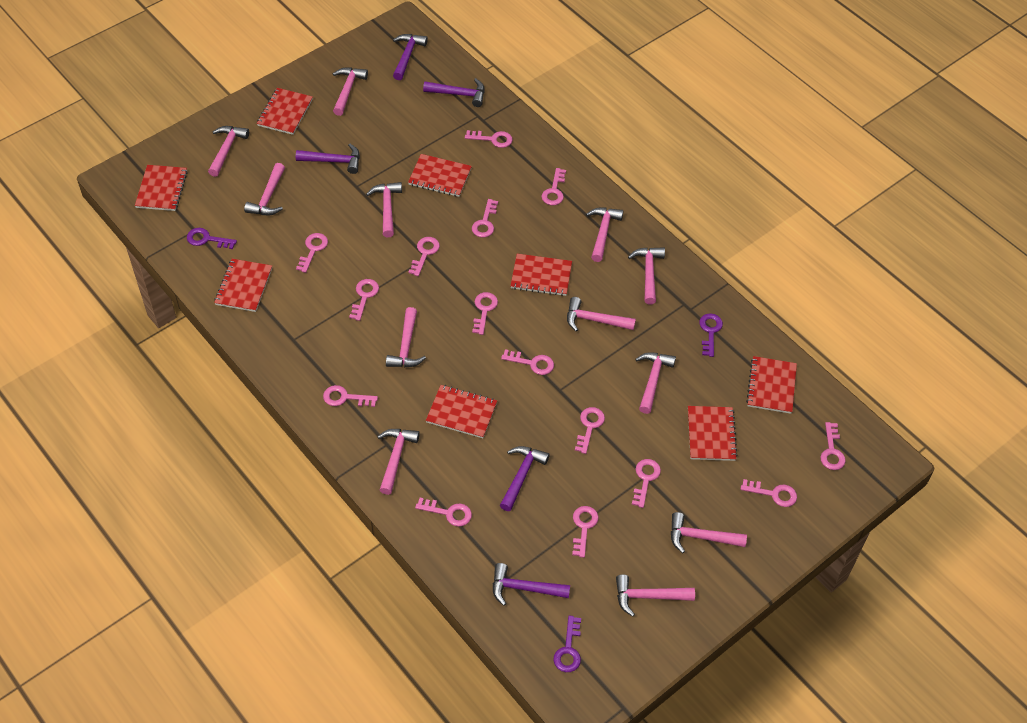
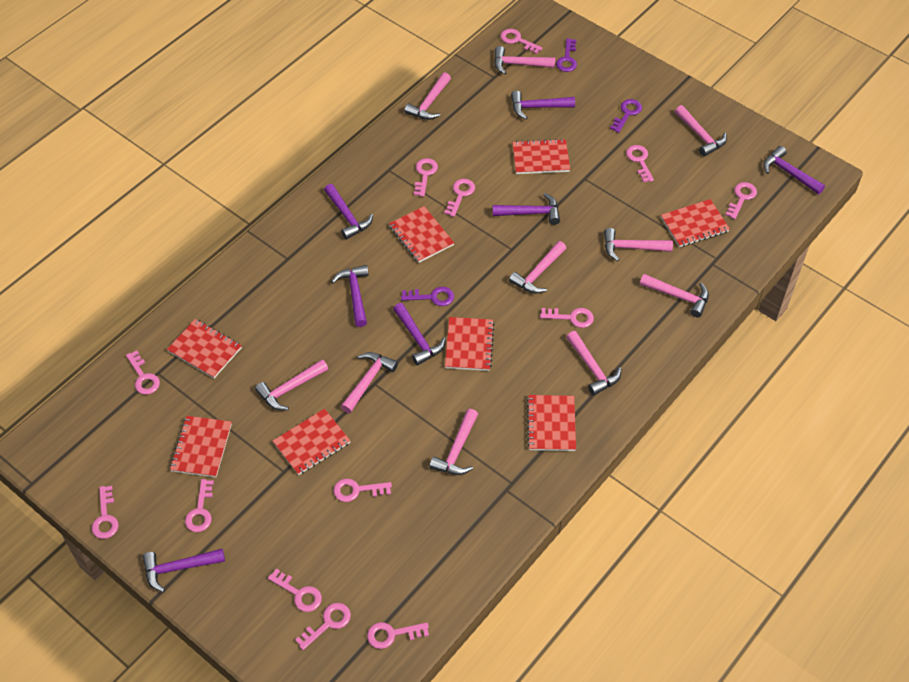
pink hammer: [208,126,249,177] [244,163,285,215] [333,67,368,116] [366,182,402,237] [377,429,420,495] [386,307,426,367] [567,297,636,332] [586,208,624,262] [616,574,695,617] [628,247,665,305] [636,352,676,414] [671,512,747,553] = 12 -> [255,359,328,410] [341,352,398,413] [404,72,451,120] [429,409,478,475] [494,46,555,74] [509,241,566,294] [566,331,621,395] [604,228,673,261] [640,274,709,318] [675,105,727,157] = 10
pink key: [296,233,328,273] [323,385,378,407] [349,279,379,321] [408,237,440,276] [415,498,472,527] [465,130,513,148] [472,199,498,238] [472,292,498,335] [501,349,554,375] [541,168,566,205] [572,506,599,558] [575,407,605,454] [632,459,661,508] [741,479,797,507] [820,422,846,470] = 15 -> [92,486,119,539] [126,351,160,395] [185,479,214,532] [268,568,322,612] [295,603,351,650] [333,478,392,502] [367,622,429,649] [414,158,438,197] [444,179,475,217] [500,29,542,54] [540,308,594,328] [626,145,654,183] [725,182,757,219] = 13
purple hammer: [296,144,360,174] [393,34,428,80] [423,78,485,107] [493,563,570,606] [500,446,550,511] = 5 -> [142,549,225,592] [324,184,373,240] [331,265,369,327] [393,303,446,365] [492,193,560,225] [511,91,575,119] [763,146,825,194] = 7

